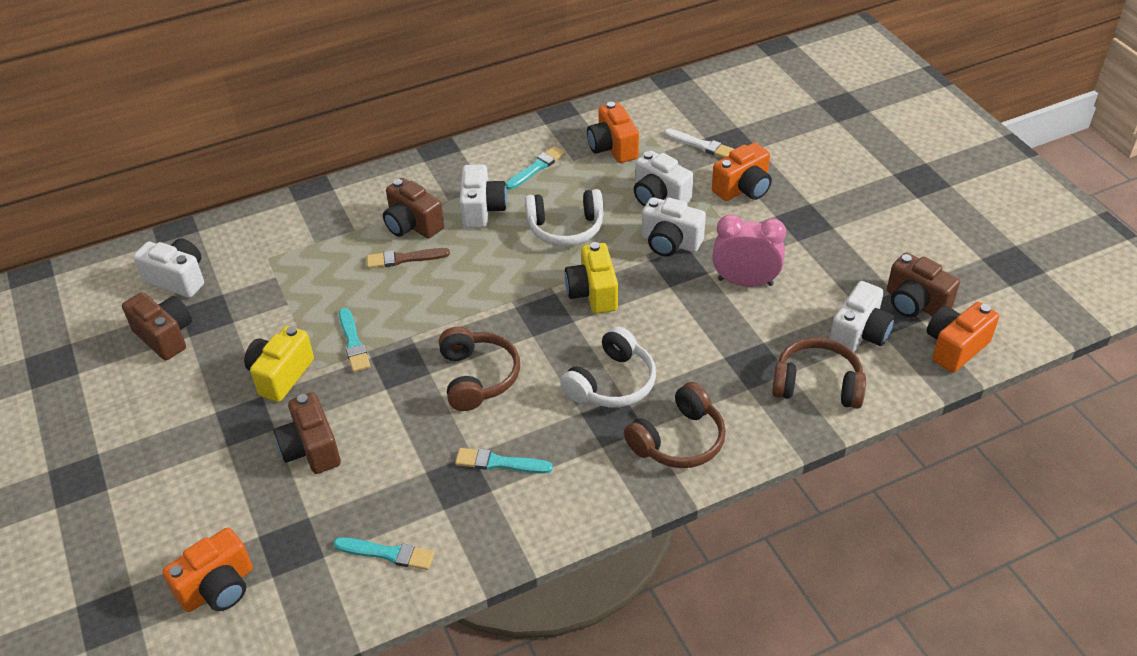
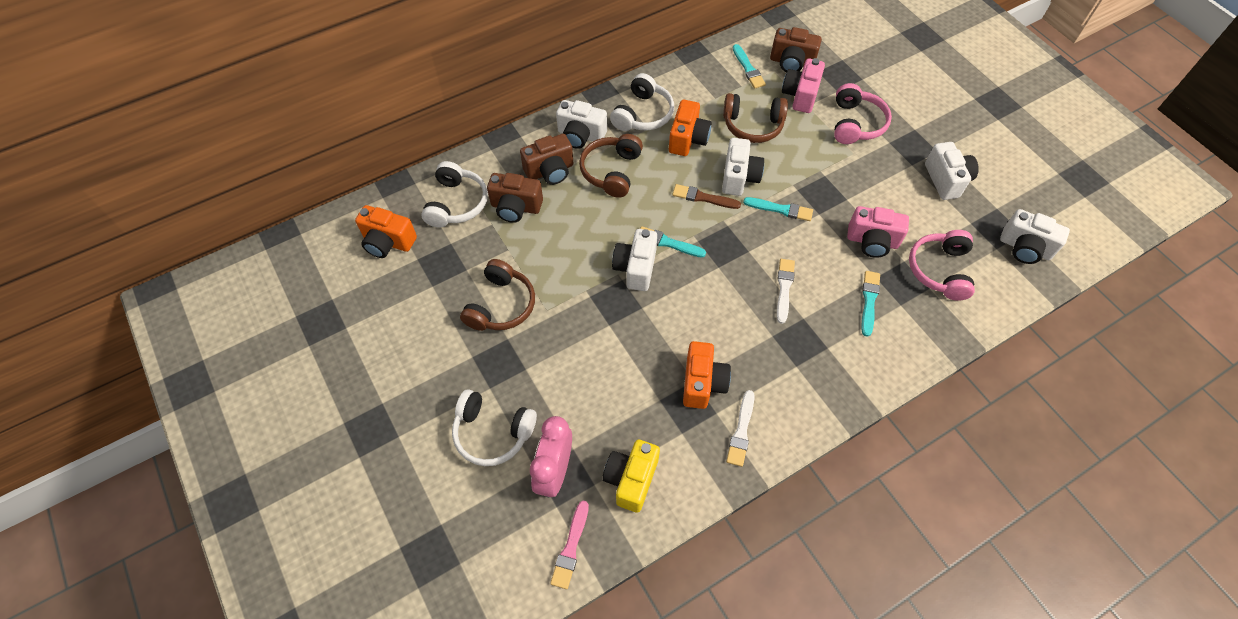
brown camera: [122,292,192,360] [273,393,341,474] [383,178,444,238] [887,253,960,317] = 4 -> [487,173,543,223] [520,134,574,185] [770,27,822,72] = 3
orange camera: [162,528,253,612] [587,102,639,163] [712,143,772,201] [927,302,999,373] = 4 -> [355,205,417,258] [669,100,712,156] [683,341,731,409] = 3
pink brush: none = 0 -> [550,501,589,589] = 1
pink camera: none = 0 -> [782,58,825,113] [847,206,909,258] = 2
pink headphones: none = 0 -> [834,83,892,144] [909,230,975,301] = 2
white brush: [664,129,734,158] = 1 -> [726,390,755,467] [777,259,795,324] = 2
white headphones: [525,189,603,246] [560,326,656,407] = 2 -> [421,161,488,228] [452,389,537,466] [610,73,674,131] = 3
yellow camera: [244,326,314,402] [565,242,618,314] = 2 -> [602,440,660,513] = 1

